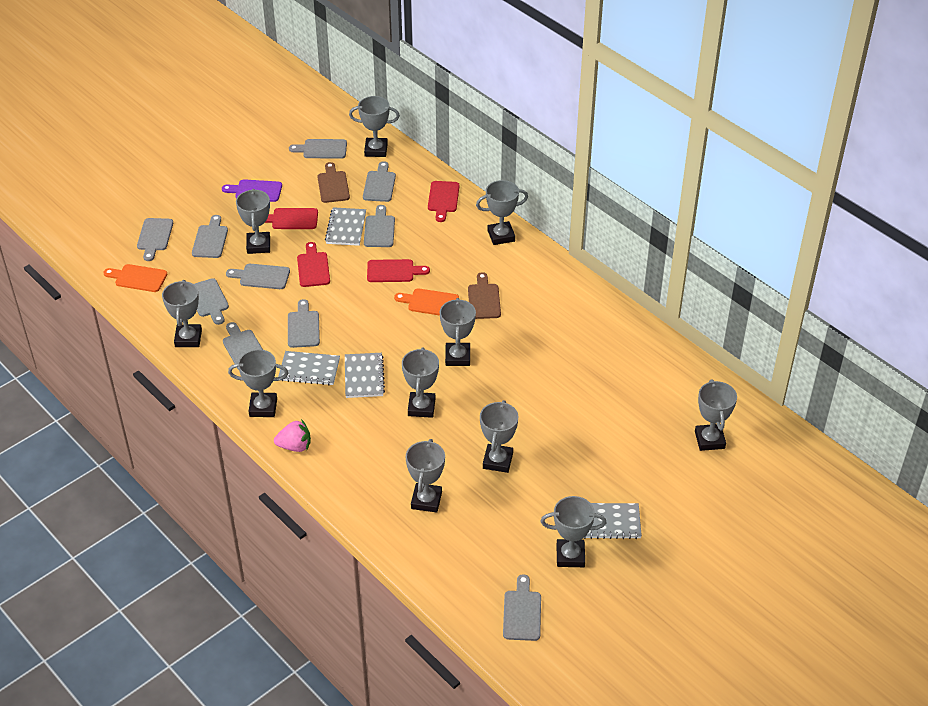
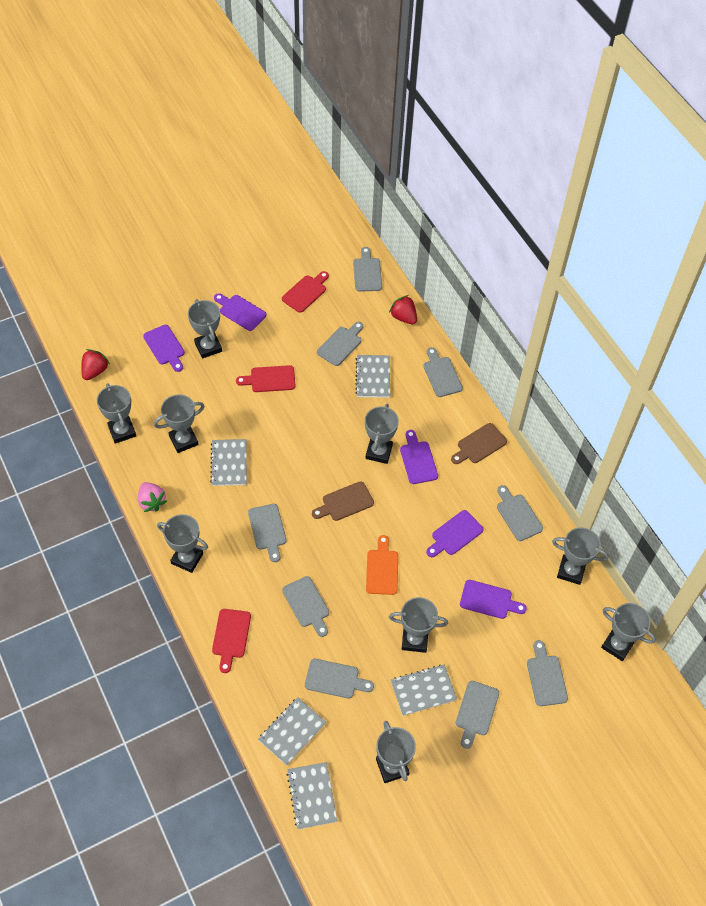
grey cutting board: [137,218,173,261] [192,215,228,258] [194,278,229,325] [223,322,263,370] [226,264,290,289] [288,299,320,348] [289,139,347,159] [363,161,396,202] [364,205,395,247] [503,574,541,641] = 10 -> [248,504,286,562] [282,576,329,637] [305,659,374,699] [317,322,363,366] [353,247,382,292] [423,347,463,397] [456,681,499,749] [497,485,543,541] [527,640,568,706] = 9
grey notebook: [278,351,340,385] [325,207,366,246] [345,353,385,398] [584,503,642,539] = 4 -> [210,439,247,486] [258,697,326,766] [287,762,337,829] [355,355,390,398] [391,664,457,716] = 5
grey trophy: [162,280,202,347] [228,349,288,417] [236,189,270,254] [349,96,400,157] [402,347,439,418] [406,439,445,513] [440,298,476,366] [476,180,528,245] [480,400,518,473] [541,496,606,567] [695,379,737,451] = 11 -> [97,383,136,444] [154,394,205,453] [157,514,208,573] [188,299,222,358] [365,404,399,464] [376,721,416,783] [389,597,448,653] [552,527,609,585] [601,603,656,661] = 9
orange cutting board: [103,264,167,292] [394,288,459,316] = 2 -> [366,535,398,595] = 1
purple cutting board: [222,179,282,202] = 1 -> [143,325,185,372] [214,293,266,331] [400,430,438,484] [426,510,484,557] [460,580,527,619] = 5
red cutting board: [265,208,318,229] [297,242,330,287] [367,259,430,282] [428,181,459,222] = 4 -> [212,609,251,673] [236,365,295,392] [282,271,329,313] = 3
red strawberry: none = 0 -> [81,349,110,380] [389,295,417,324] = 2

